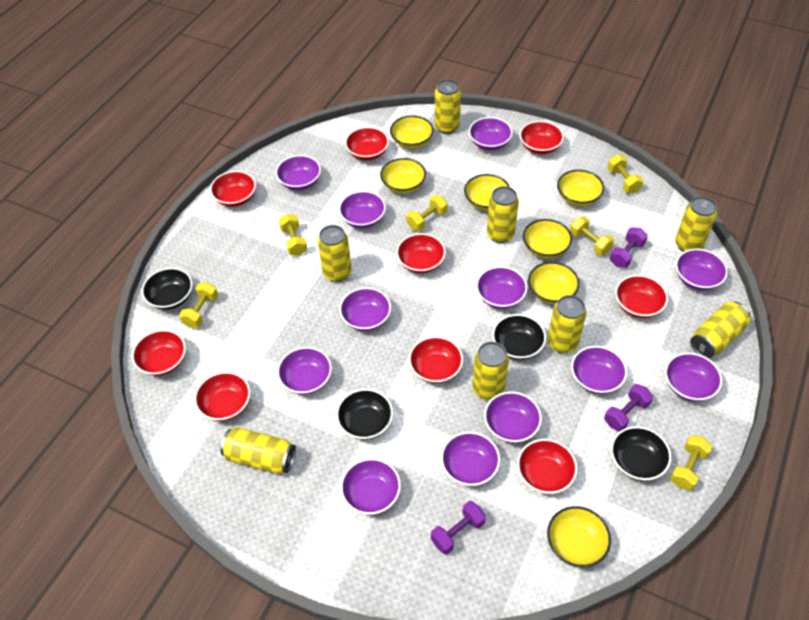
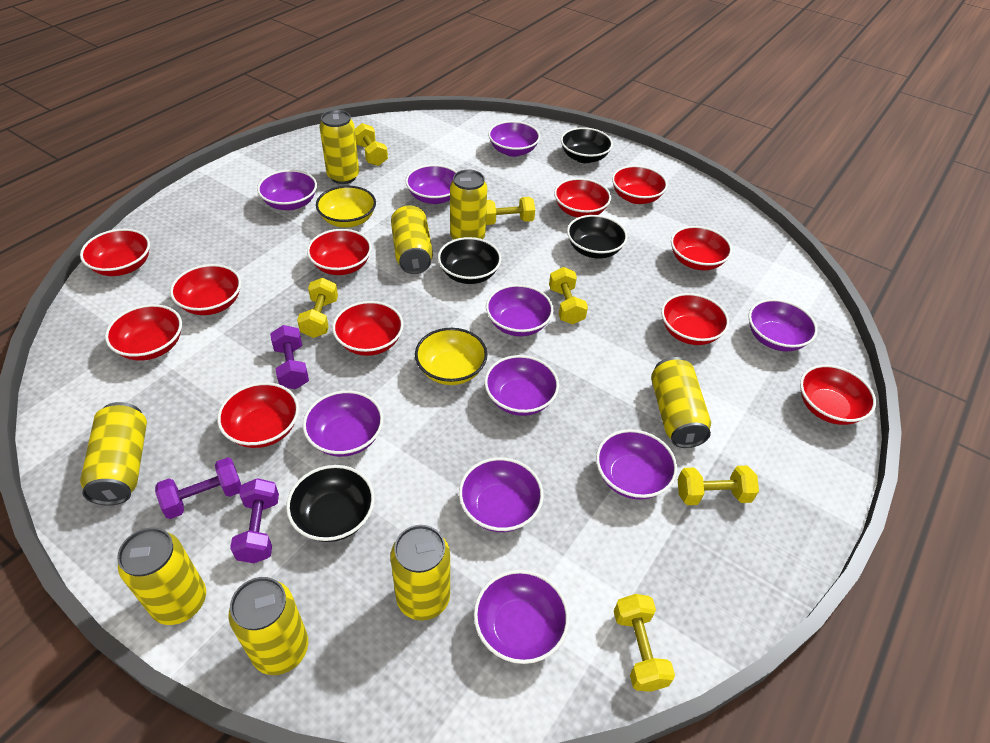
purple bowl: [276,155,321,190] [277,347,332,395] [339,191,386,228] [339,287,391,331] [340,458,401,515] [441,432,500,486] [469,117,513,150] [476,266,528,309] [484,391,542,443] [571,346,627,394] [665,353,722,401] [676,249,728,290] = 12 -> [257,170,317,210] [303,390,383,457] [405,165,457,204] [459,457,544,532] [474,570,569,664] [485,355,559,416] [486,284,554,336] [488,121,540,157] [596,429,677,500] [749,299,818,351] = 10
red bowl: [132,329,186,376] [194,372,250,421] [210,171,256,207] [345,127,389,160] [396,233,446,273] [409,336,463,384] [517,439,578,494] [519,121,564,154] [615,275,668,318] = 9 -> [80,229,150,276] [105,304,182,361] [170,264,241,315] [217,382,299,448] [307,229,372,275] [332,301,404,356] [554,178,611,218] [612,165,668,204] [661,293,729,345] [671,226,732,270] [800,365,876,425] = 11
yellow bowl: [380,158,426,194] [390,115,434,149] [464,174,510,211] [523,219,572,259] [528,262,580,304] [547,506,611,568] [557,170,604,206] = 7 -> [316,186,376,228] [415,328,488,385] = 2

